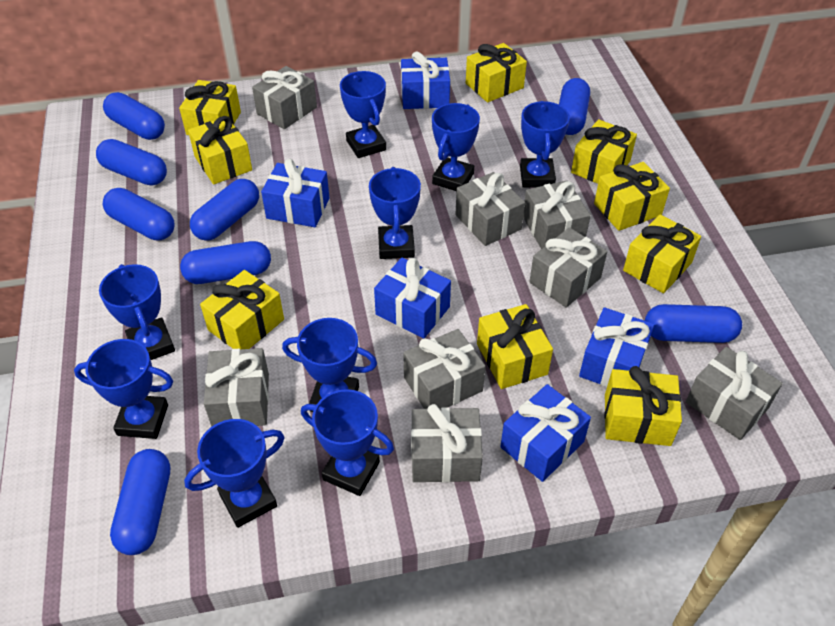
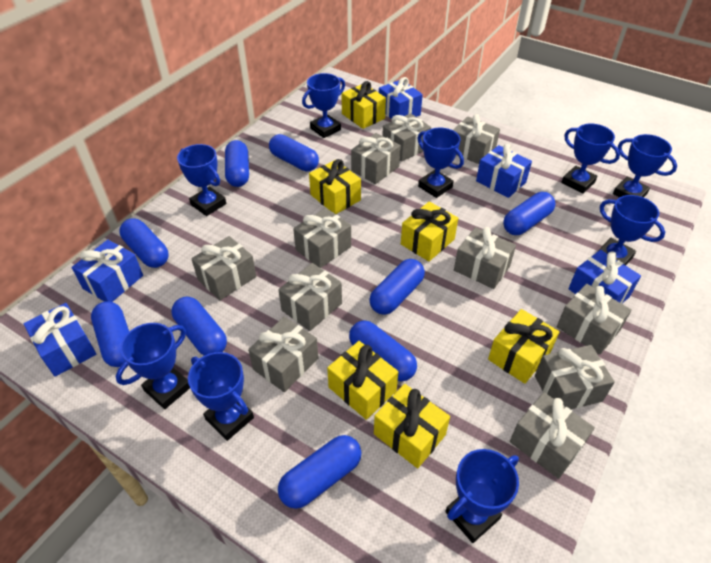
blue capsule: [96,139,167,186] [103,92,165,140] [103,188,174,241] [110,449,170,555] [180,241,271,284] [190,179,259,241] [559,78,590,135] [645,304,742,343] = 8 -> [91,301,129,367] [119,218,169,268] [172,297,227,356] [225,140,249,187] [269,134,319,172] [278,435,361,509] [349,320,417,381] [369,259,425,315] [503,192,556,235] = 9
grey gift: [204,348,269,427] [252,66,317,129] [403,329,485,409] [411,404,483,483] [455,172,525,246] [523,180,591,249] [529,227,607,308] [686,347,783,440] = 8 -> [191,236,256,300] [248,317,318,392] [278,263,342,331] [293,208,351,268] [351,133,401,184] [382,113,431,162] [453,114,500,164] [454,227,516,289] [510,392,595,479] [535,345,615,409] [557,284,632,355] = 11
yellow gift: [179,80,241,135] [188,116,252,184] [200,270,284,349] [466,43,527,103] [477,304,553,389] [571,119,637,184] [594,162,670,231] [604,366,682,446] [623,215,701,293] = 9 -> [309,159,361,214] [327,341,398,420] [341,81,386,129] [374,384,450,468] [401,202,458,262] [488,309,559,384] = 6

